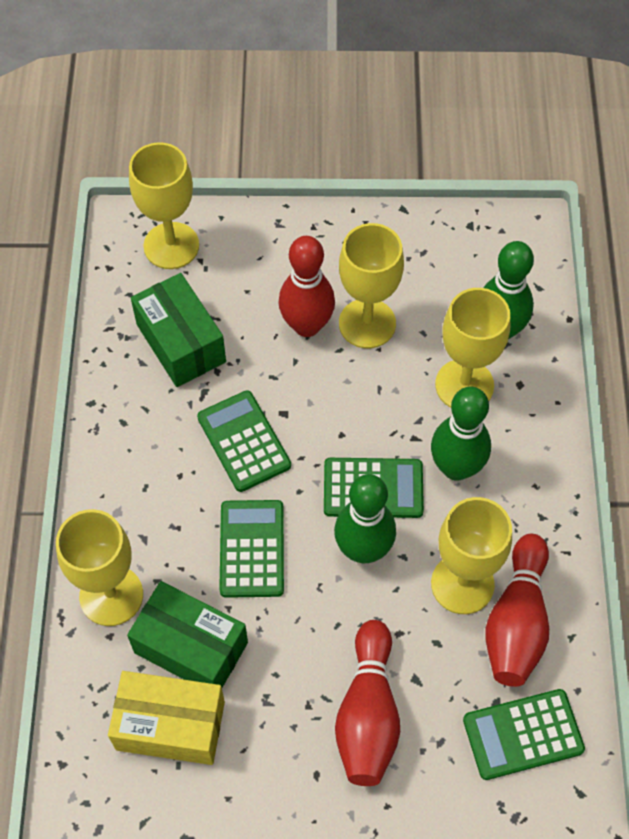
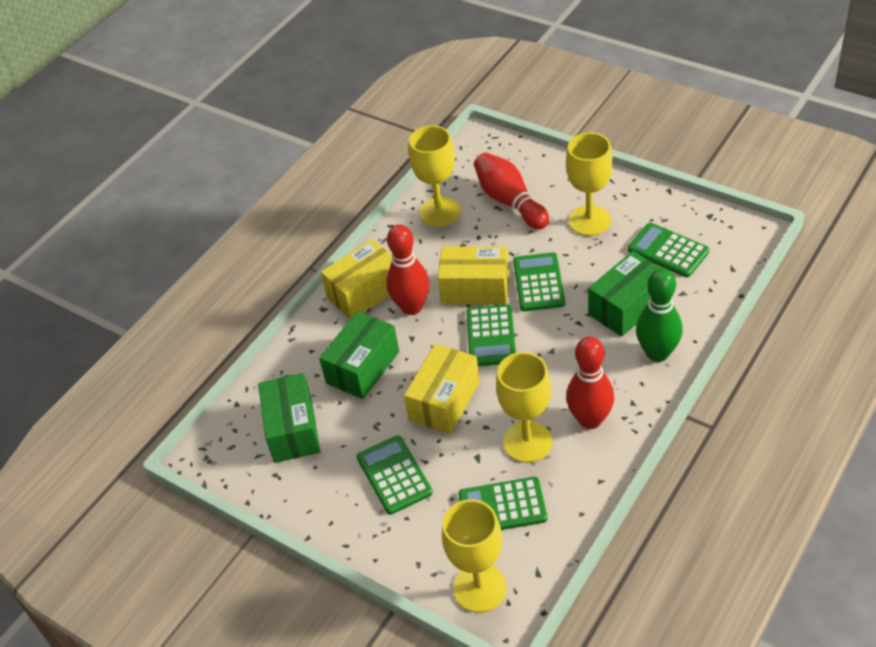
green bowling pin: [334,474,396,563] [431,387,491,481] [483,241,534,340] = 3 -> [636,269,683,362] = 1
green box: [127,581,248,688] [131,273,226,387] = 2 -> [258,373,321,463] [319,311,399,399] [588,251,662,337] = 3
green calculator: [197,390,291,492] [219,500,284,598] [324,458,424,518] [463,689,585,780] = 4 -> [357,435,433,515] [459,477,547,530] [467,304,516,366] [513,252,565,311] [628,223,709,277] = 5
yellow box: [108,671,225,765] = 1 -> [321,239,392,319] [404,344,480,434] [438,247,509,305] = 3
yellow goblet: [56,509,143,626] [129,142,199,269] [339,223,404,348] [431,497,512,614] [435,288,510,408] = 5 -> [409,125,460,227] [442,499,507,613] [496,352,552,463] [566,132,613,236] = 4

